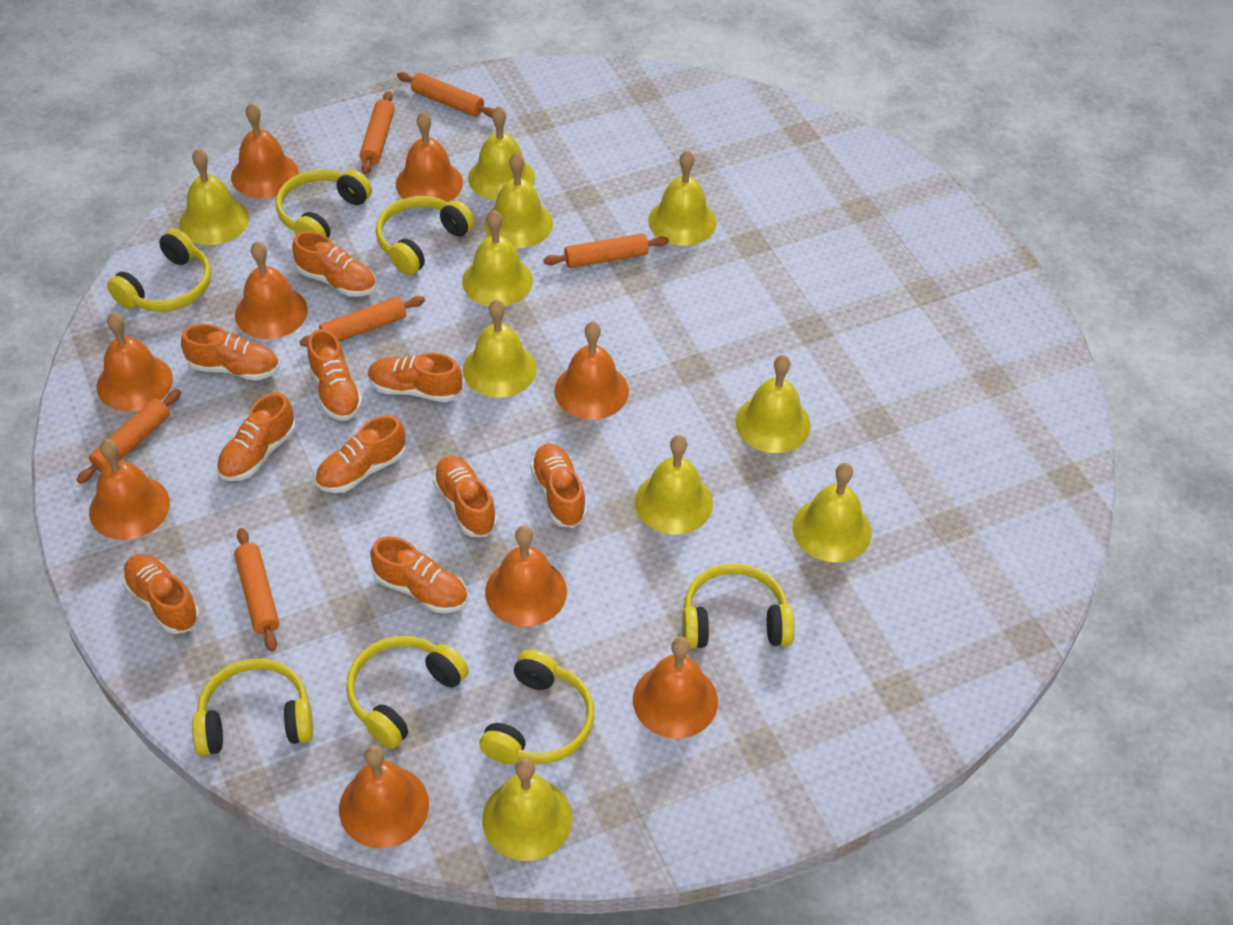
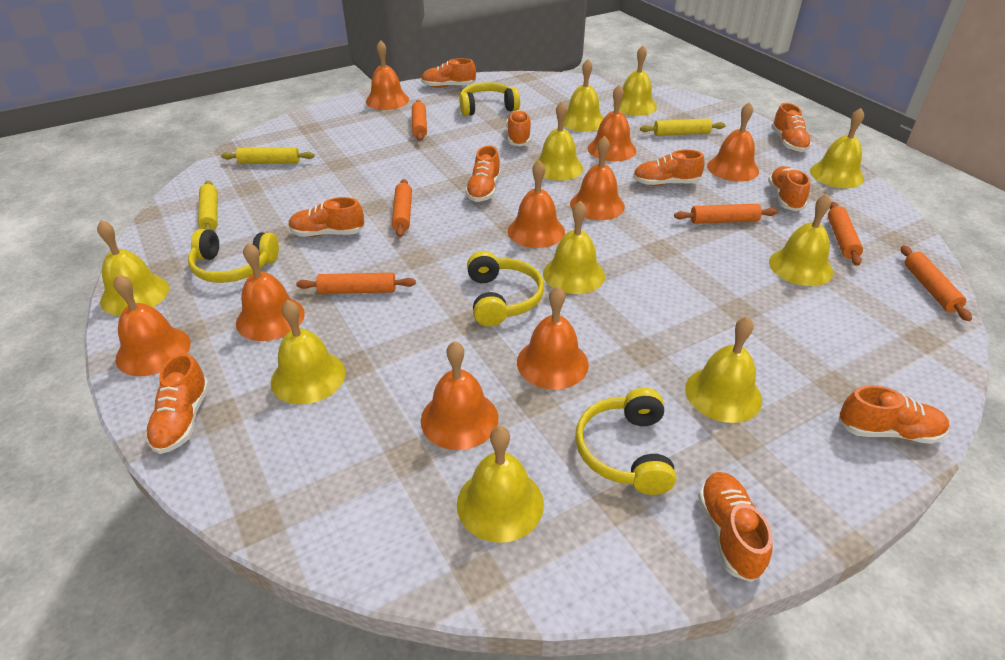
yellow headphones: [107,228,211,312] [192,659,313,756] [276,169,372,238] [346,636,469,749] [376,196,475,275] [479,650,595,764] [682,563,795,649] = 7 -> [188,229,279,283] [460,82,520,116] [467,251,544,327] [575,388,676,495] = 4
yellow rolling pin: none = 0 -> [198,181,217,230] [221,147,315,164] [640,118,726,136] = 3

